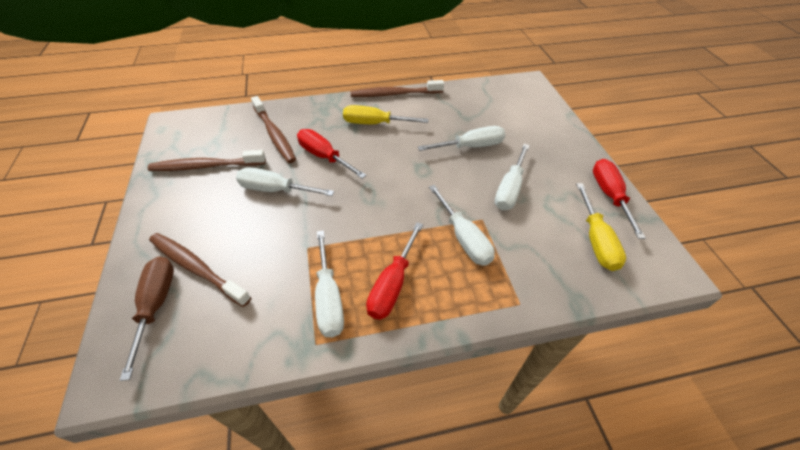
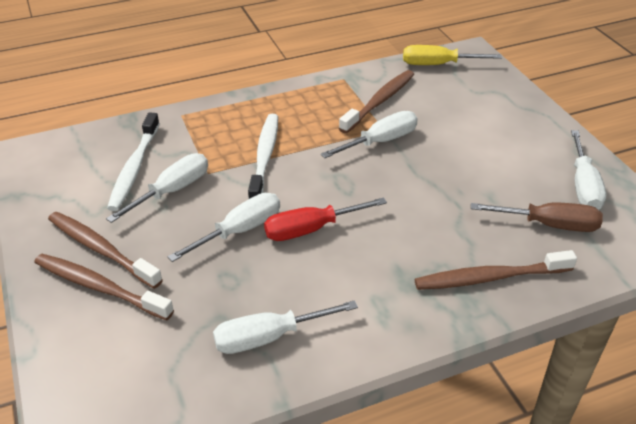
red screwdriver: [297,129,367,179] [366,222,423,320] [593,159,646,239] = 3 -> [264,197,387,241] = 1
white toothbrush: none = 0 -> [107,112,160,211] [248,114,278,199] = 2
yellow screwdriver: [343,105,429,124] [576,183,626,271] = 2 -> [403,45,502,65] = 1

